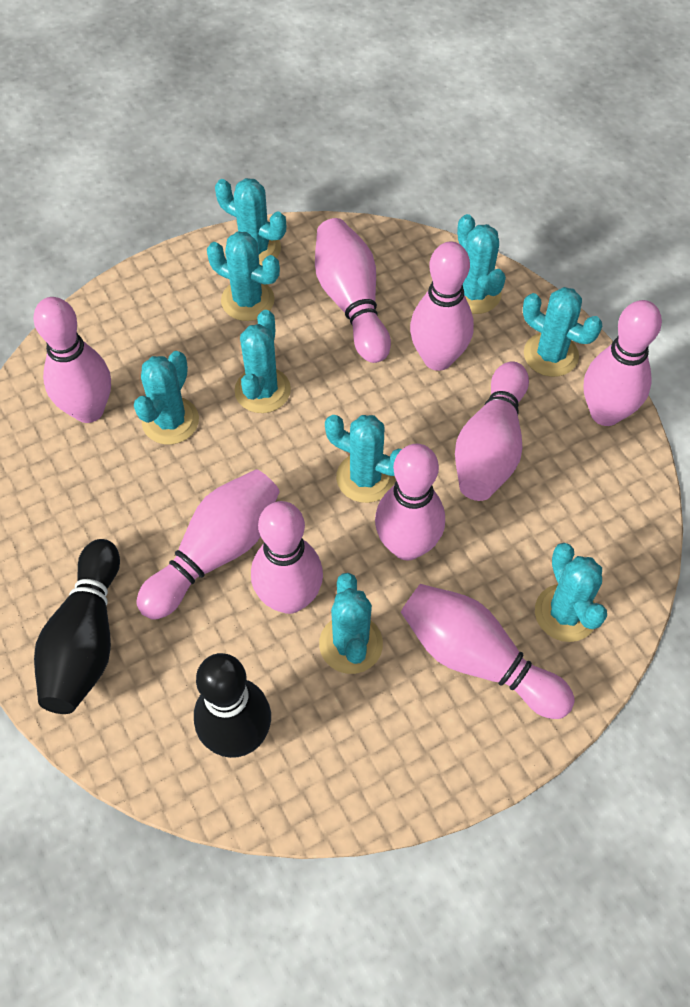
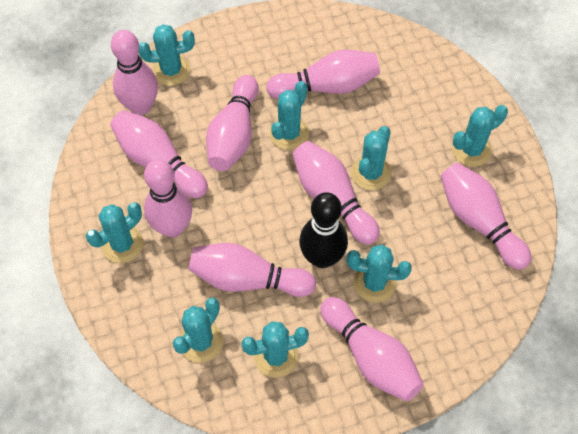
black bowling pin: [34,539,120,714] [194,653,271,758] = 2 -> [299,192,348,268] = 1
turquoise cactus: [134,351,199,445] [207,231,280,321] [215,178,286,266] [234,310,291,413] [319,573,383,674] [325,415,402,503] [457,214,506,314] [523,287,602,377] [535,543,607,642] = 9 -> [86,202,143,263] [139,24,195,86] [172,298,223,363] [241,321,309,378] [270,81,309,150] [347,244,412,303] [351,126,391,190] [452,105,508,167] = 8

